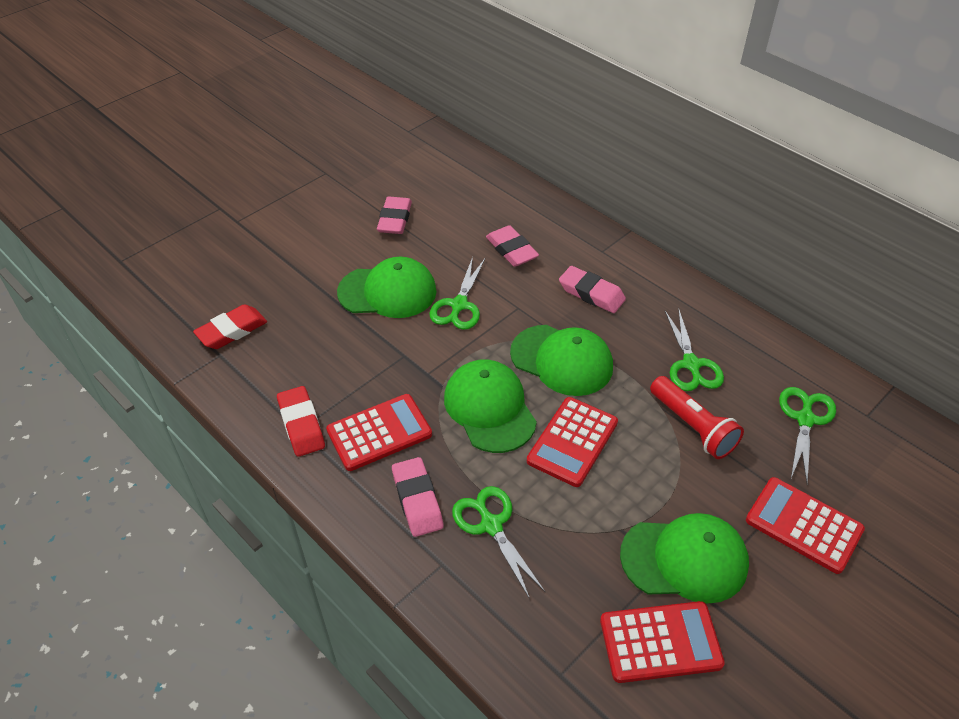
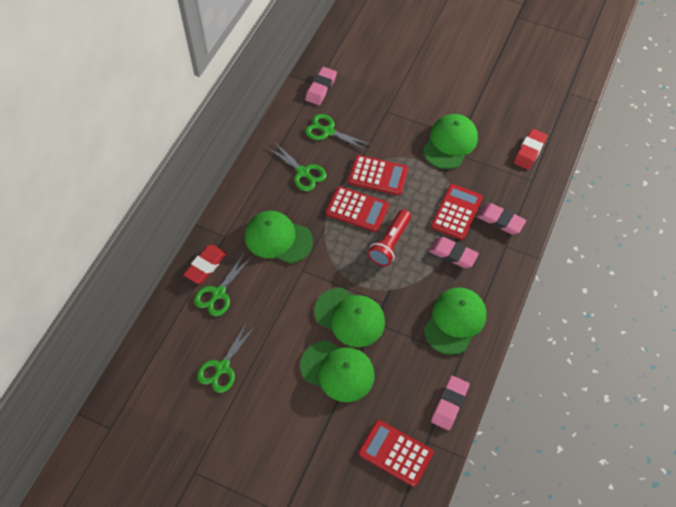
green cap: [337,257,437,318] [444,359,537,453] [510,325,613,396] [620,513,749,603] = 4 -> [245,211,313,264] [300,341,375,402] [314,288,385,347] [423,114,478,169] [424,287,487,355] = 5

